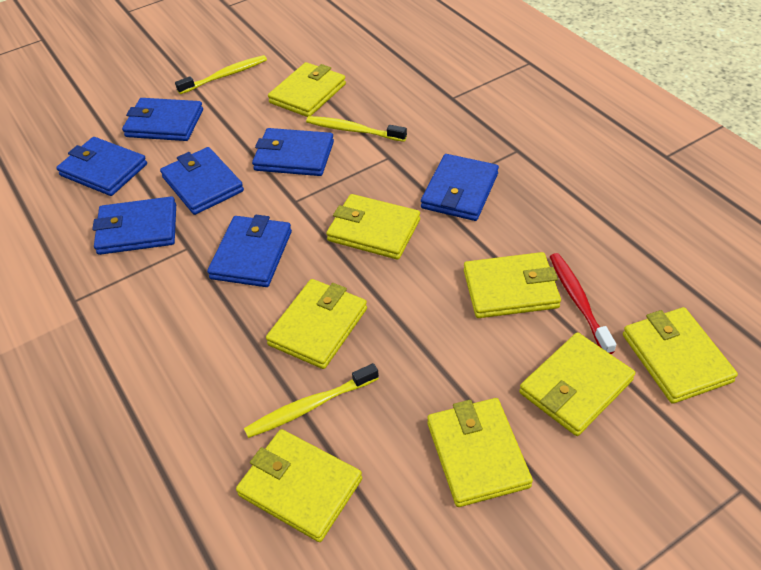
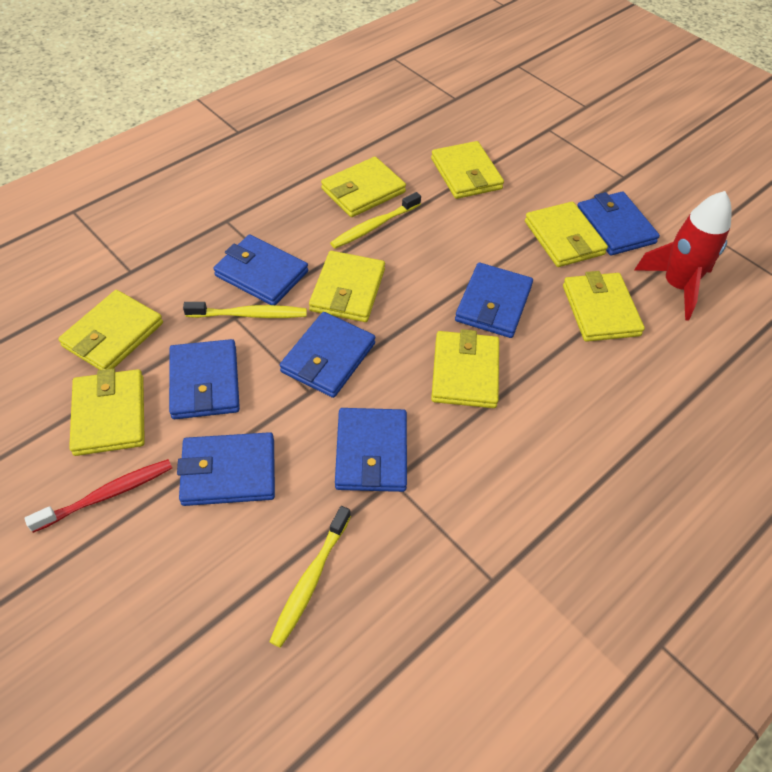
red rocket: none = 0 -> [635,191,732,320] = 1

